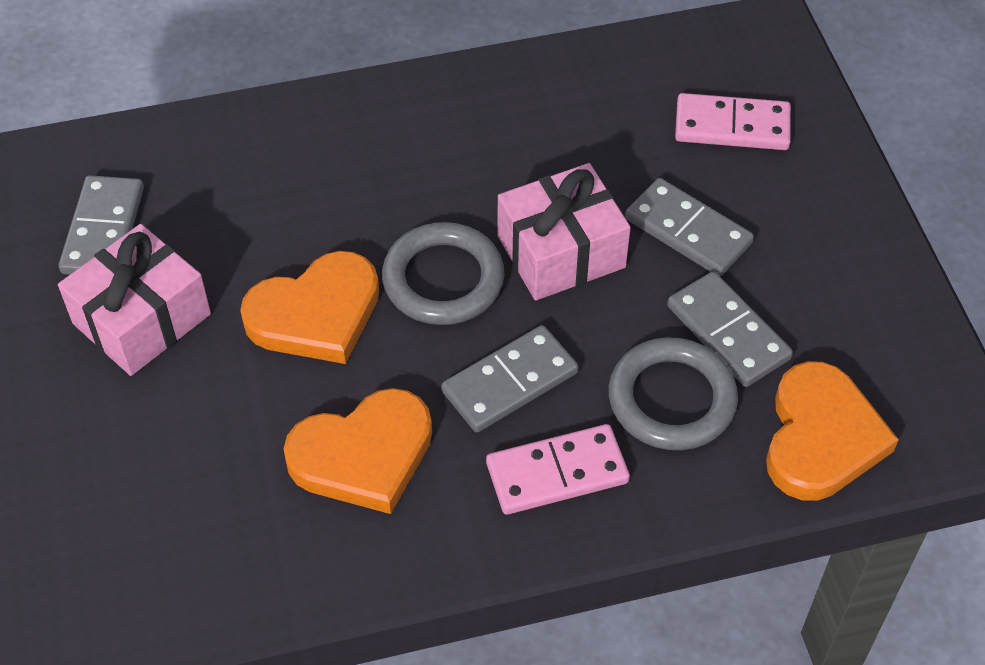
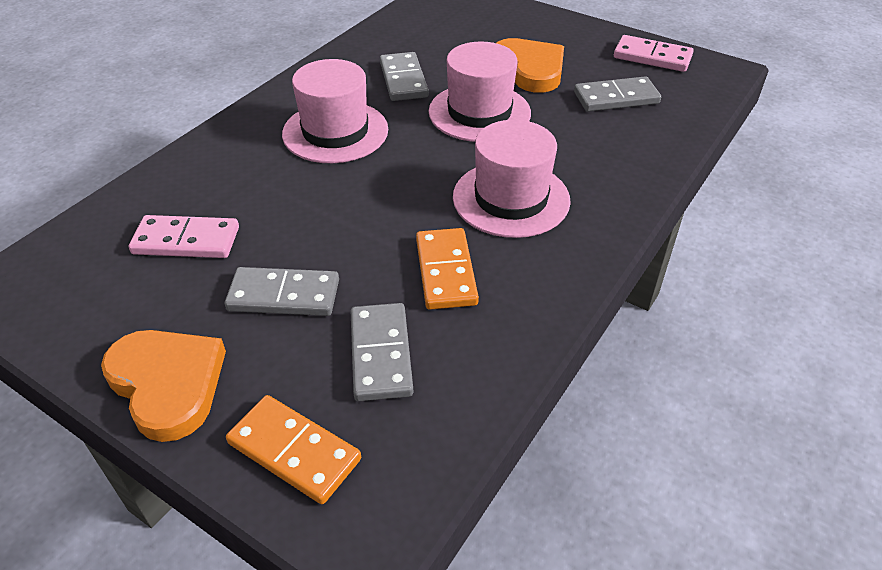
grey ring: [382,222,505,325] [609,337,738,450] = 2 -> none = 0
orange domino: none = 0 -> [226,395,361,504] [416,228,479,310] = 2
orange heart: [240,251,379,364] [284,388,432,514] [766,361,899,501] = 3 -> [101,330,226,442] [497,38,564,93] = 2
pink gift: [58,224,211,376] [498,163,631,301] = 2 -> none = 0
pink hat: none = 0 -> [282,59,388,163] [429,41,531,142] [453,120,571,238] = 3

